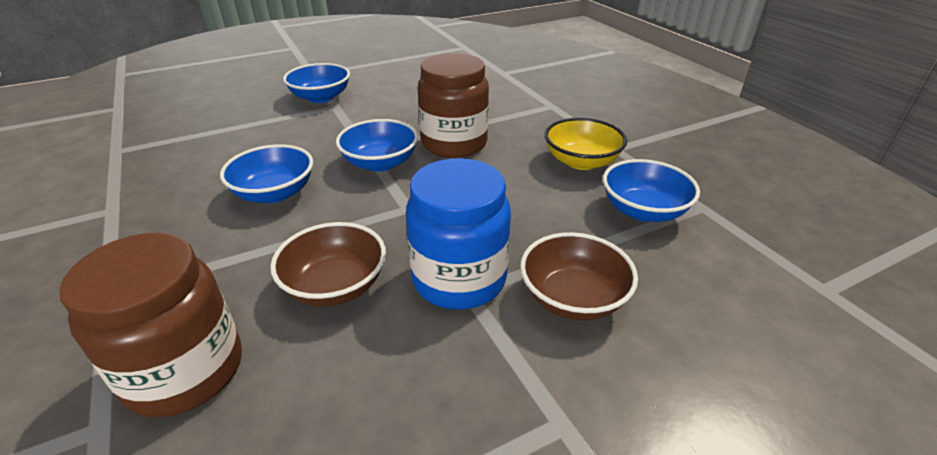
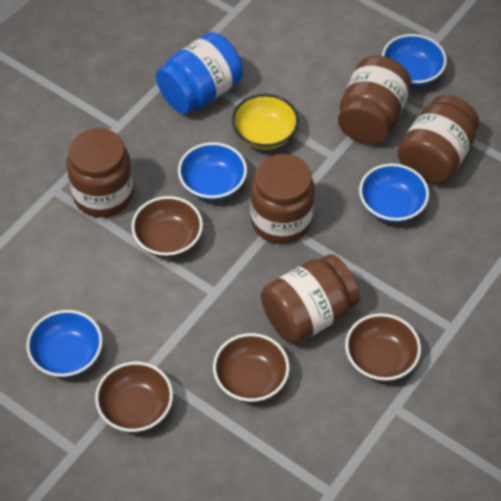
brown bowl: [270,222,386,306] [520,232,638,321] = 2 -> [95,362,173,432] [131,196,203,258] [213,333,290,402] [345,313,421,381] = 4
brown jar: [60,233,242,417] [418,53,489,158] = 2 -> [67,128,134,218] [250,154,315,244] [261,254,360,344] [338,56,411,144] [398,95,479,184] = 5

